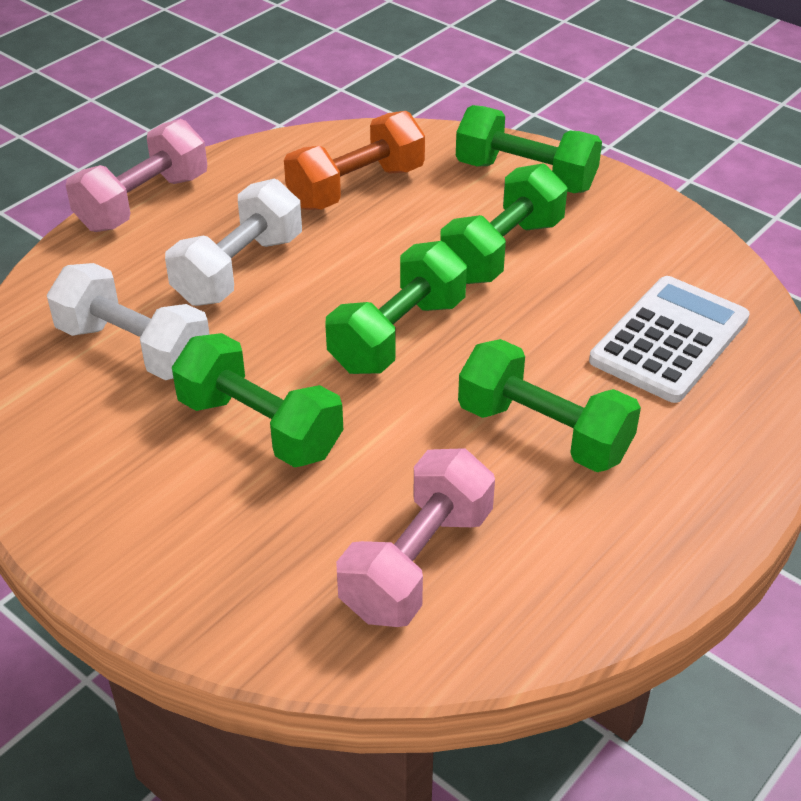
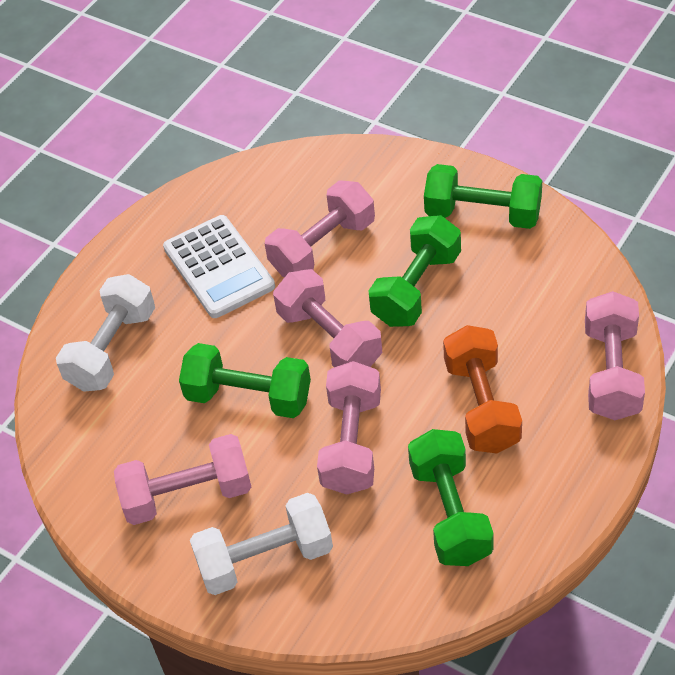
green dumbbell: [172,333,343,467] [325,241,467,374] [440,163,568,284] [456,105,602,193] [458,339,641,472] = 5 -> [179,343,311,418] [369,215,461,327] [408,429,494,566] [424,164,542,229] = 4
pink dumbbell: [66,119,207,232] [336,448,495,627] = 2 -> [114,434,251,525] [265,180,375,277] [273,269,382,367] [317,361,381,495] [585,291,645,420] = 5

